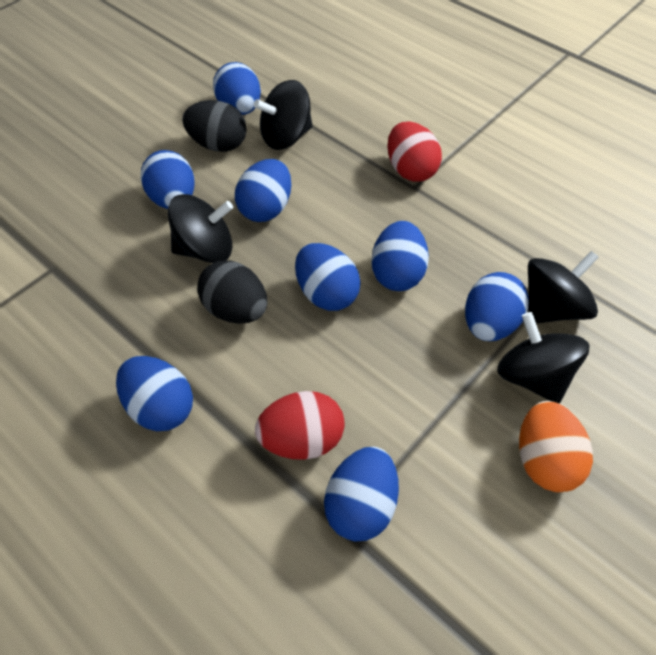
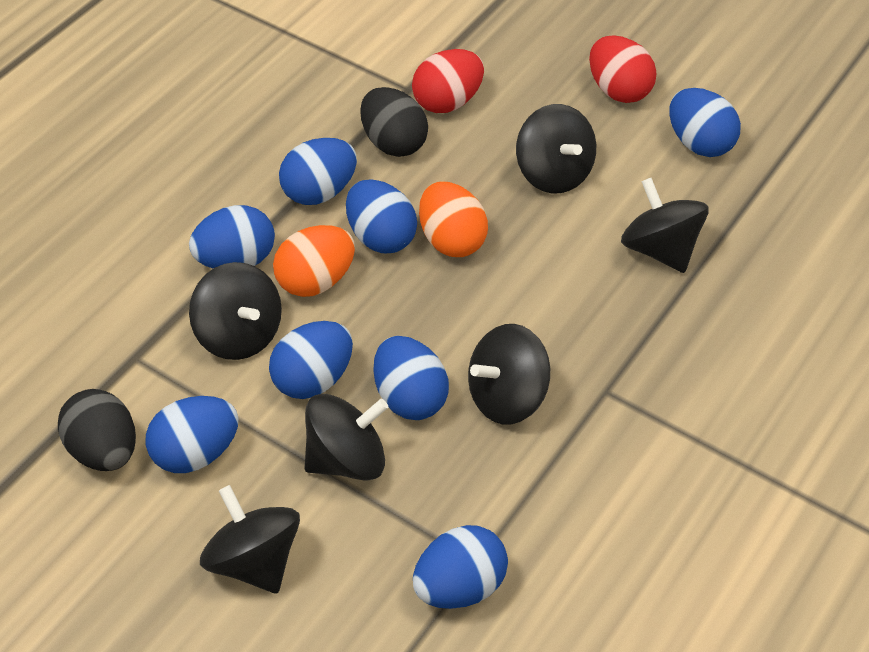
black spinning top: [168,194,233,263] [254,80,313,150] [497,312,590,404] [528,251,599,324] = 4 -> [189,262,282,360] [200,485,300,594] [305,394,388,481] [468,324,550,424] [516,104,596,193] [621,178,708,273] = 6
orange egg: [519,401,593,492] = 1 -> [273,225,355,297] [419,182,488,257] = 2

